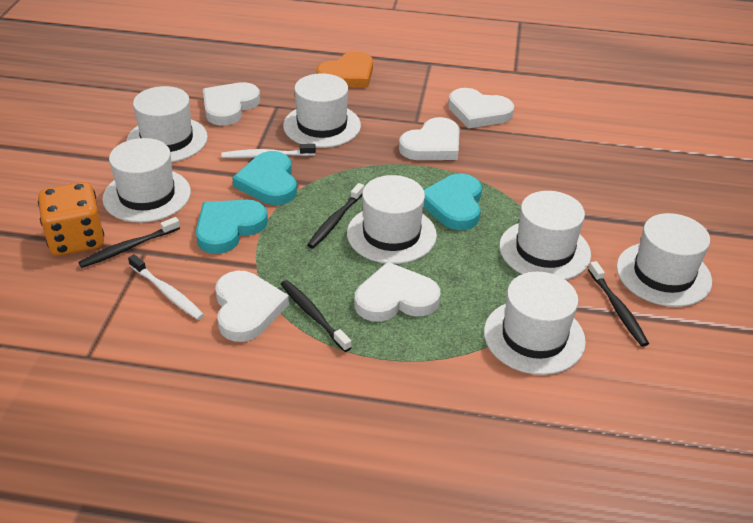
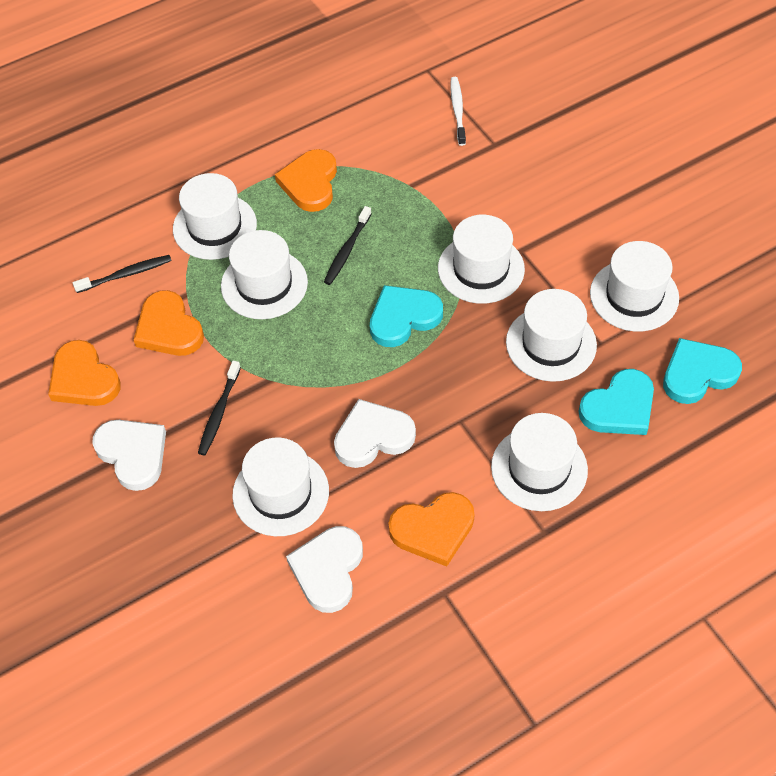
black toothbrush: [78,217,180,268] [281,280,352,352] [307,183,364,248] [588,261,649,347] = 4 -> [73,255,172,293] [198,361,241,456] [324,206,371,285] = 3
orange dice: [38,182,104,256] = 1 -> none = 0
orange heart: [317,51,373,88] = 1 -> [48,340,121,406] [134,290,204,356] [275,149,337,212] [389,492,474,567] = 4
white heart: [203,82,260,125] [215,271,289,342] [355,262,441,322] [399,117,460,160] [448,88,514,128] = 5 -> [92,420,166,491] [286,526,363,613] [334,399,416,468] = 3
white toothbrush: [128,254,204,320] [221,144,316,158] = 2 -> [450,77,466,146] = 1

